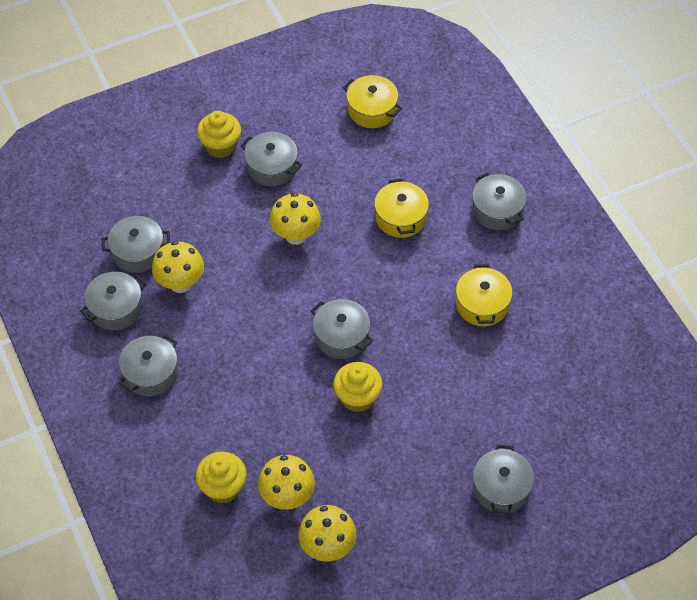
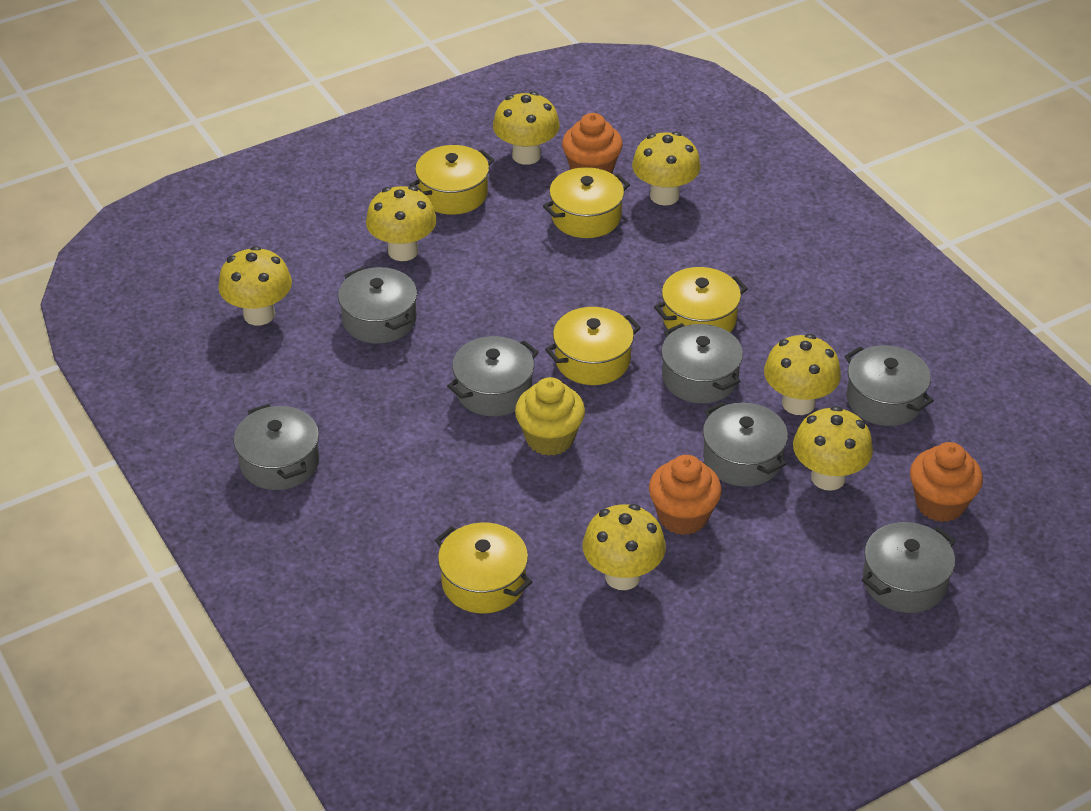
orange cupcake: none = 0 -> [562,113,623,174] [649,455,722,535] [910,442,983,522] = 3
yellow cupcake: [196,451,247,503] [197,111,241,158] [333,362,382,412] = 3 -> [515,377,585,456] = 1
yellow mushroom: [152,241,204,293] [258,455,315,510] [270,193,321,245] [298,505,356,562] = 4 -> [218,246,292,325] [366,186,437,261] [493,91,560,165] [583,504,666,590] [632,131,701,206] [764,334,841,415] [793,406,873,491] = 7
yellow pot: [343,75,402,128] [374,178,429,238] [456,264,513,326] = 3 -> [410,145,494,215] [435,522,532,614] [543,167,630,238] [545,307,641,385] [654,267,748,332] = 5

